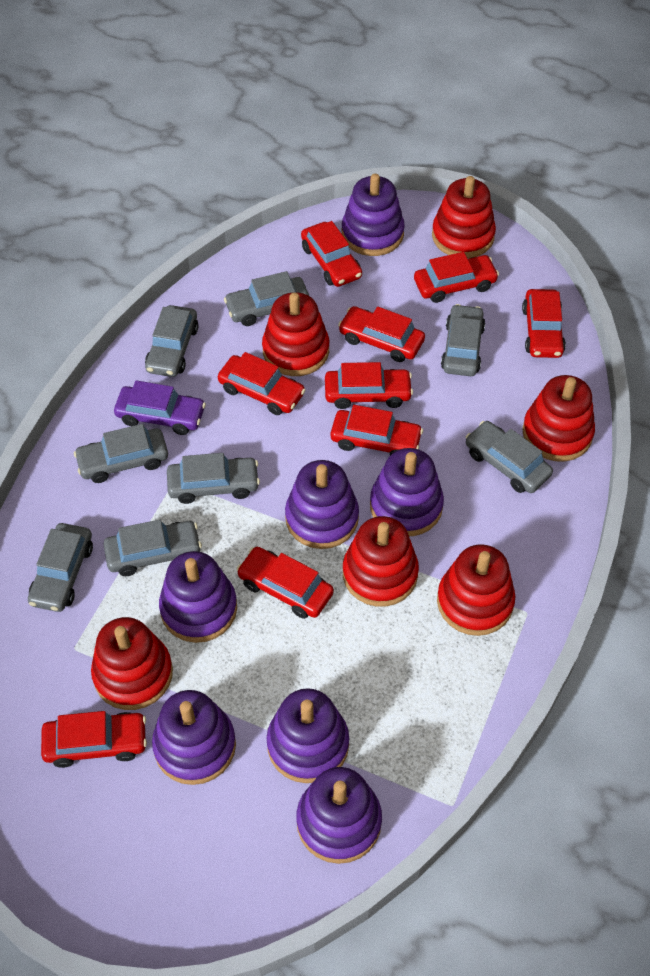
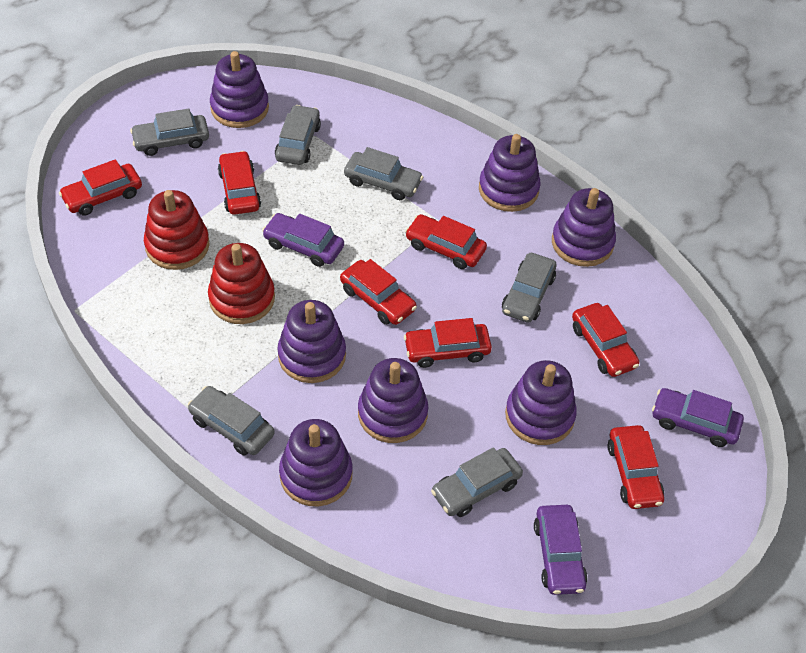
grey car: [28,523,93,612] [74,424,168,483] [103,520,202,576] [145,305,199,377] [167,453,260,504] [224,271,309,326] [441,304,485,376] [466,421,553,493] = 8 -> [130,108,209,156] [188,386,275,456] [275,105,321,165] [344,147,423,200] [431,447,523,517] [502,253,556,323] = 6
purple car: [114,380,206,435] = 1 -> [262,213,344,267] [534,505,588,595] [652,388,744,447] = 3
red car: [41,711,147,768] [218,352,306,415] [237,547,334,619] [301,221,362,287] [325,362,413,409] [331,405,423,455] [338,306,425,362] [414,252,499,303] [522,289,566,358] = 9 -> [59,159,142,216] [218,151,261,215] [340,259,417,325] [404,318,492,368] [405,214,487,269] [572,303,639,377] [607,425,664,509] = 7
red stacking toy: [91,617,173,710] [262,292,329,376] [343,516,419,607] [432,176,496,258] [437,544,515,636] [523,375,595,462] = 6 -> [144,190,210,270] [208,243,275,324] = 2

